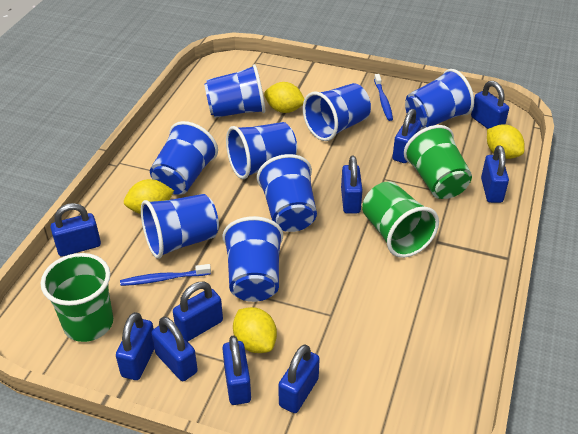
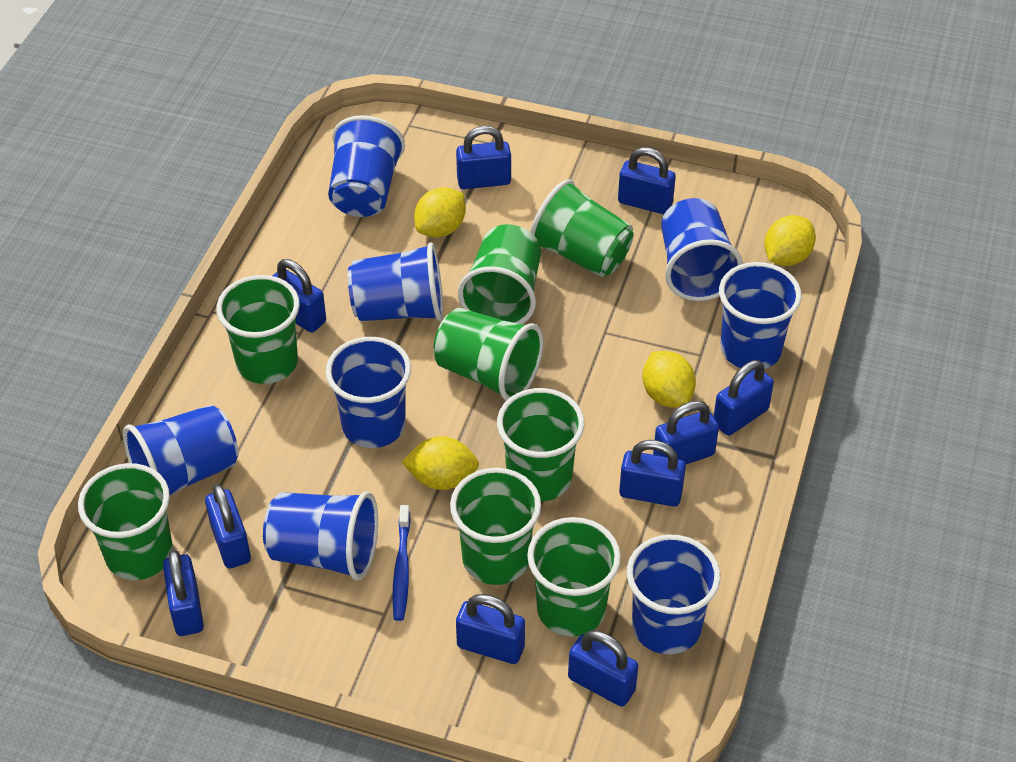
blue toothbrush: [120,264,211,286] [374,74,393,121] = 2 -> [393,505,411,621] = 1
green cup: [40,253,113,342] [362,181,439,258] [404,125,472,199] = 3 -> [78,463,173,580] [216,275,300,384] [434,308,543,401] [450,468,541,585] [458,224,541,324] [497,388,584,502] [527,517,621,636] [530,179,634,277] = 8

